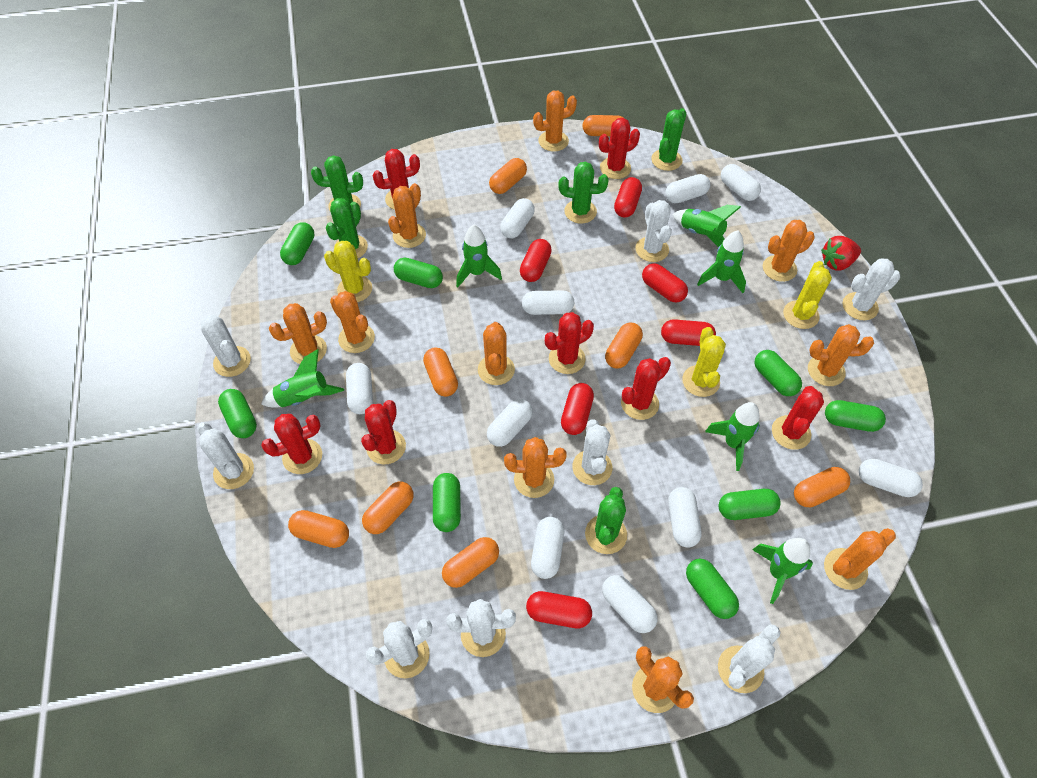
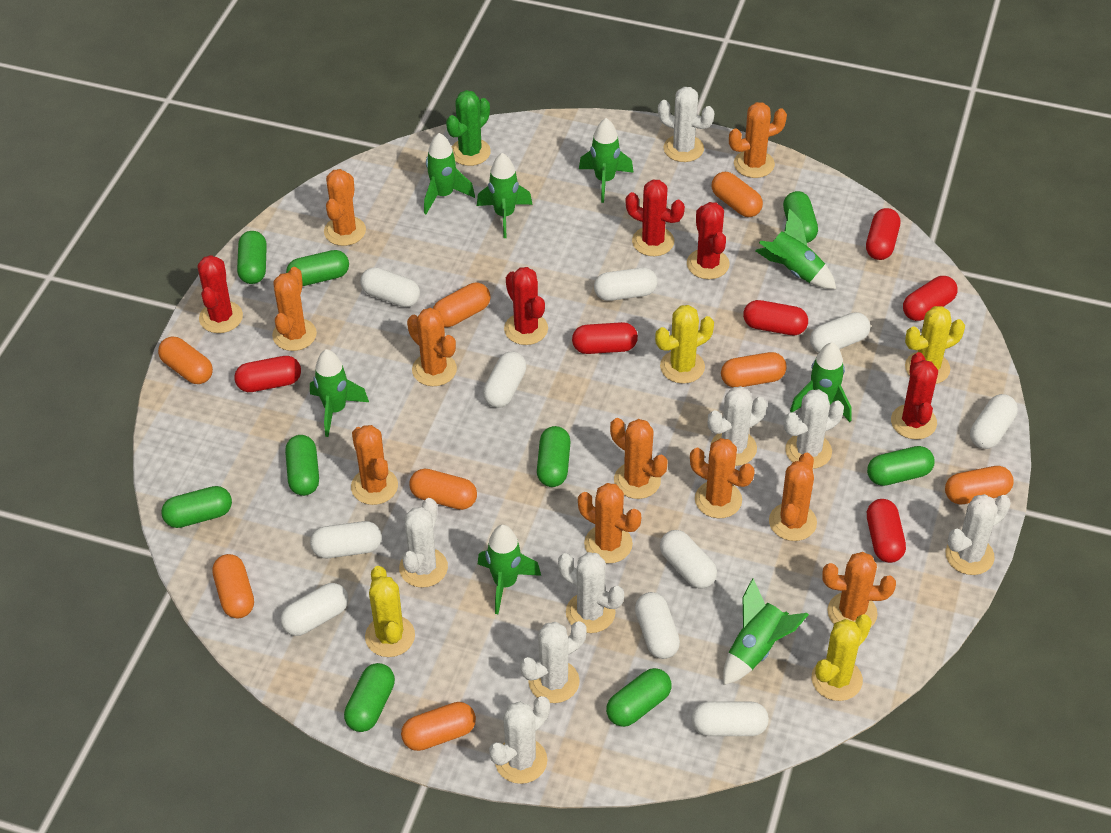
green cactus: [311,155,363,211] [326,198,368,258] [558,162,609,224] [585,487,627,554] [651,108,686,171] = 5 -> [446,90,491,166] = 1
green capsule: [218,389,257,438] [280,222,315,265] [394,258,443,288] [433,473,461,532] [686,559,739,619] [719,489,781,520] [754,350,802,396] [825,400,886,432] = 8 -> [161,486,232,528] [237,231,267,284] [285,435,319,496] [286,250,349,286] [344,663,395,732] [537,426,571,487] [606,668,672,727] [783,191,818,243] [867,446,935,486] = 9
green rocket: [261,349,344,408] [456,224,502,287] [672,205,741,247] [697,230,746,293] [705,402,760,471] [753,538,813,604] = 6 -> [310,349,369,437] [424,133,475,214] [477,153,533,238] [478,525,541,614] [579,118,634,203] [723,578,809,685] [756,208,836,289] [790,342,852,422] = 8
red cactus: [261,414,322,474] [361,400,406,465] [372,149,420,210] [545,312,594,374] [599,118,640,179] [621,357,671,420] [772,386,824,450] = 7 -> [197,255,243,333] [504,267,548,345] [626,179,685,256] [687,202,730,279] [891,352,938,440] = 5
red strawberry: [821,236,861,271] = 1 -> none = 0
yellow cactus: [324,241,372,302] [682,327,726,397] [783,261,832,329] = 3 -> [365,566,415,657] [655,305,714,384] [812,614,872,701] [905,306,965,384] = 4

